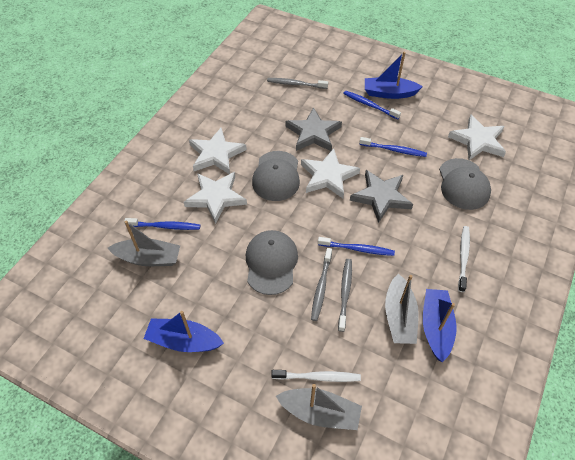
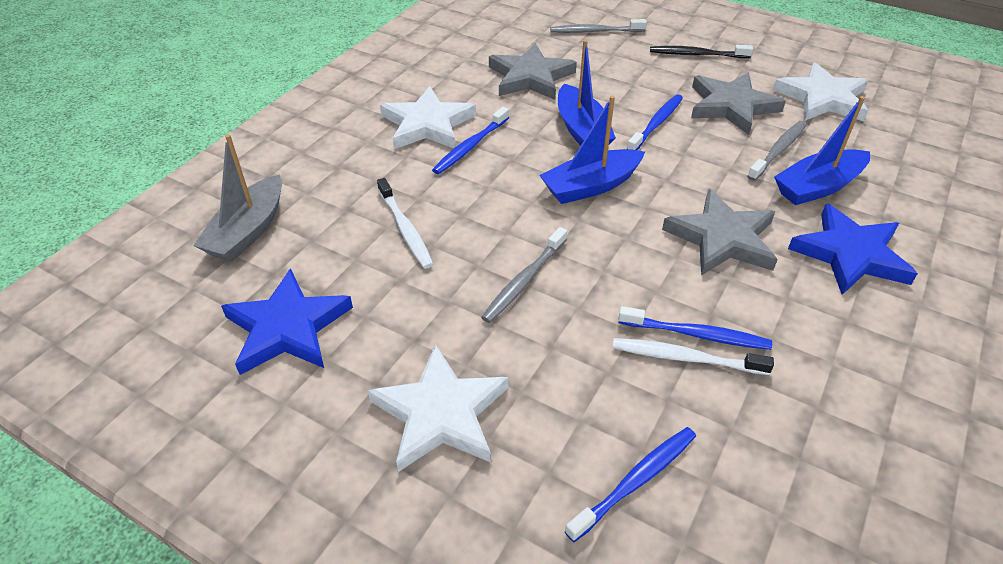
black toothbrush: none = 0 -> [650,45,753,58] = 1
blue star: none = 0 -> [221,268,353,375] [788,203,918,295] = 2
grey boat: [108,220,180,266] [276,384,362,430] [385,274,419,344] = 3 -> [193,134,282,262] = 1
grey cap: [246,230,298,295] [252,151,300,201] [439,158,491,210] = 3 -> none = 0
grey star: [286,107,342,151] [350,170,413,223] = 2 -> [489,43,577,100] [662,189,778,276] [691,72,786,135] = 3
white star: [184,172,247,224] [189,128,247,174] [301,148,360,198] [448,115,506,160] = 4 -> [368,344,508,472] [380,86,476,149] [773,62,869,121] = 3

